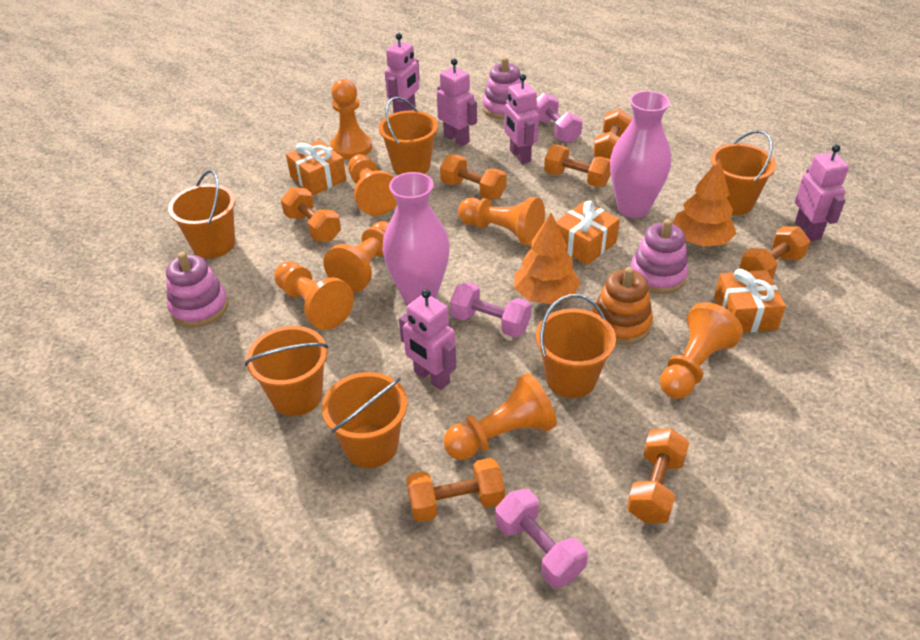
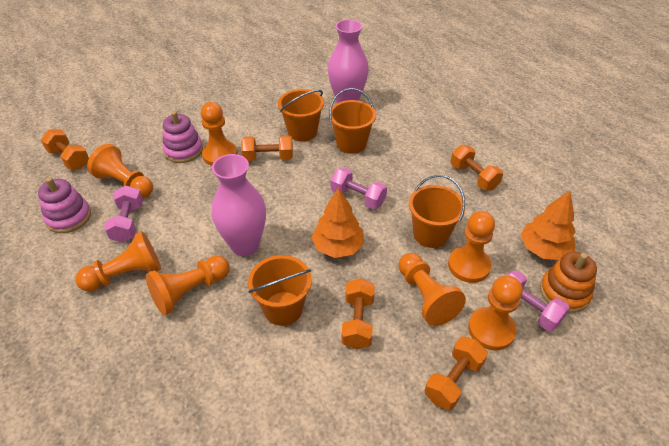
orange bucket: [168,170,236,258] [245,326,329,416] [322,372,408,468] [379,97,438,175] [536,294,616,398] [710,130,776,215] = 6 -> [248,255,312,326] [278,89,324,142] [329,88,376,154] [409,175,465,248] = 4
orange dumbbell: [281,187,341,242] [406,458,505,522] [440,155,506,200] [544,145,611,187] [593,109,632,159] [627,428,690,523] [739,226,810,279] = 7 -> [41,130,89,170] [241,135,293,161] [341,278,375,349] [424,336,488,410] [451,145,503,190] = 5
orange gift: [286,140,346,196] [556,200,620,265] [714,269,786,333] = 3 -> none = 0
pink robot: [385,33,420,113] [399,289,456,390] [437,58,477,146] [504,74,539,164] [795,144,849,241] = 5 -> none = 0
pink stacking toy: [166,252,228,327] [482,57,522,119] [631,219,688,294] = 3 -> [38,177,91,233] [162,111,203,163] = 2

